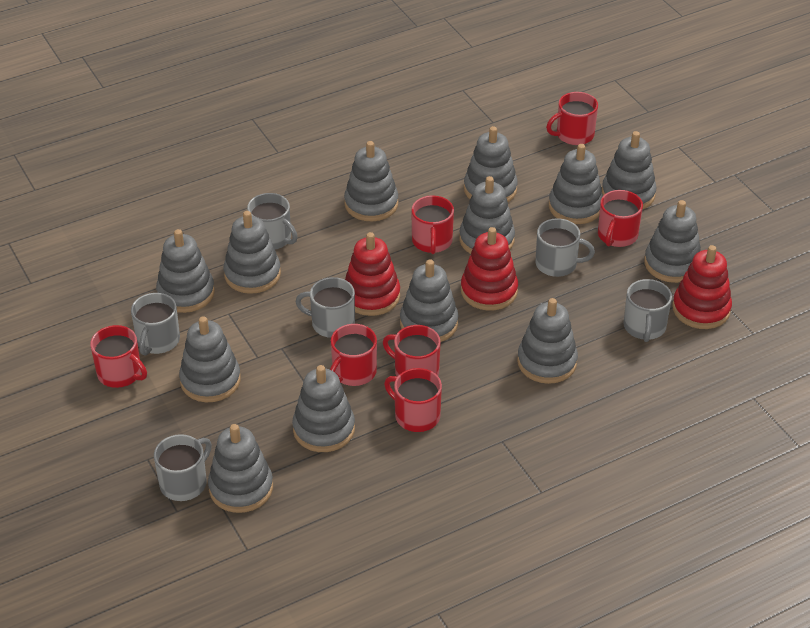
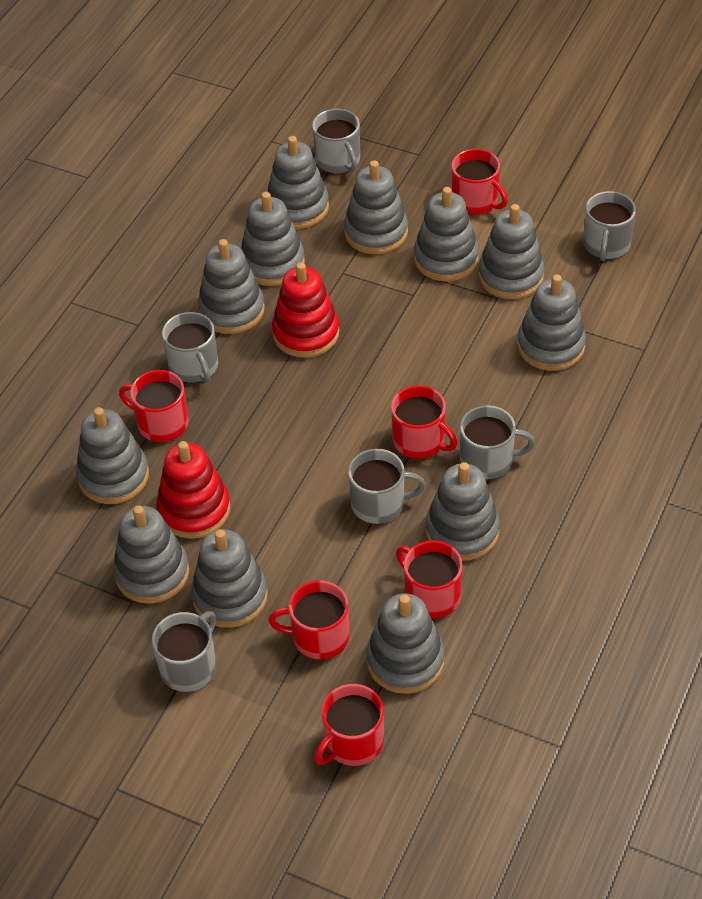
grey stacking toy: [156,229,215,313] [179,316,241,402] [208,424,273,513] [224,211,281,294] [292,365,355,452] [344,141,398,221] [400,259,458,342] [459,176,515,254] [464,126,518,202] [517,298,578,384] [549,144,603,224] [602,131,657,210] [644,200,701,283] = 13 -> [76,407,149,504] [113,505,189,604] [191,529,268,628] [198,239,265,334] [241,192,305,286] [267,136,329,229] [344,160,408,254] [366,593,445,694] [414,187,479,281] [426,462,500,561] [478,204,545,299] [517,274,586,371] = 12
red mug: [90,325,147,388] [330,324,377,386] [383,325,440,377] [384,368,442,432] [411,195,454,254] [546,92,598,145] [598,190,643,247] = 7 -> [119,370,189,442] [268,580,350,659] [314,684,384,766] [391,385,457,459] [396,540,463,618] [452,149,508,215] = 6
red stacking toy: [345,232,400,316] [461,227,518,311] [672,245,732,329] = 3 -> [157,441,230,539] [272,262,340,358] = 2

